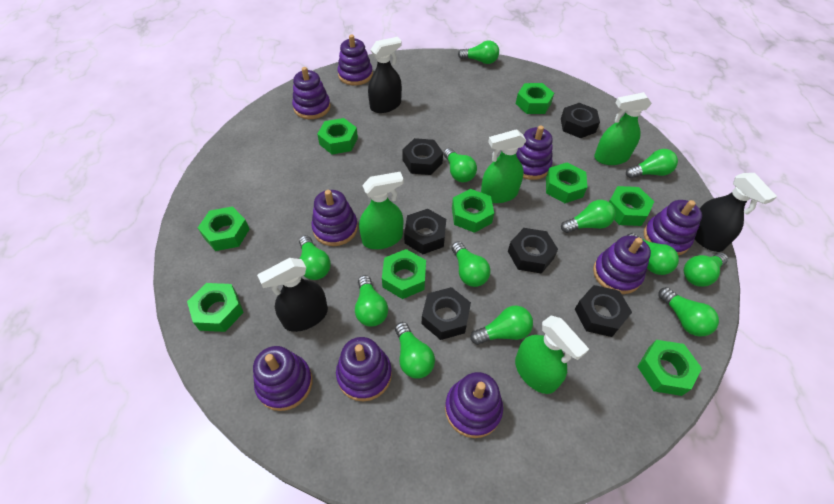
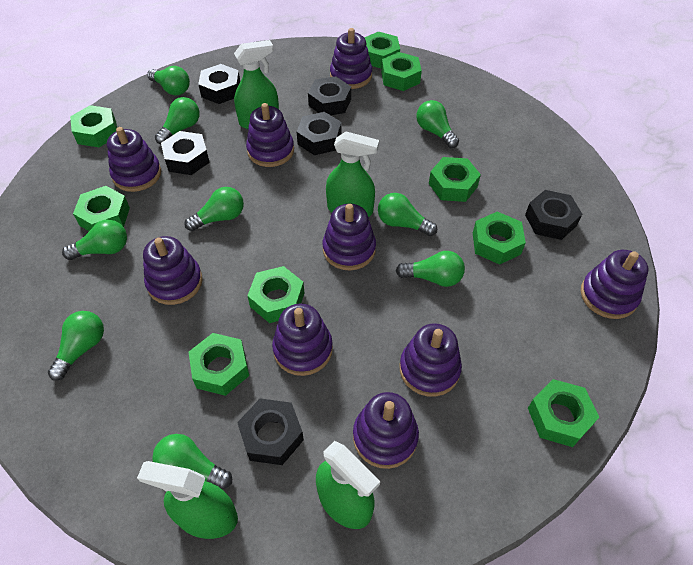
black spray bottle: [257,258,328,332] [368,37,402,113] [695,173,777,252] = 3 -> none = 0
green light bulb: [299,235,331,280] [355,275,388,327] [395,322,435,378] [443,148,477,182] [451,241,491,287] [458,41,499,64] [470,306,533,345] [561,200,616,233] [626,149,678,178] [627,233,679,275] [658,287,719,337] [684,253,728,287] = 12 -> [48,311,104,381] [62,219,127,260] [147,66,190,95] [152,434,232,489] [155,97,200,144] [184,187,244,231] [378,193,437,236] [396,251,465,287] [416,100,459,148] = 9

